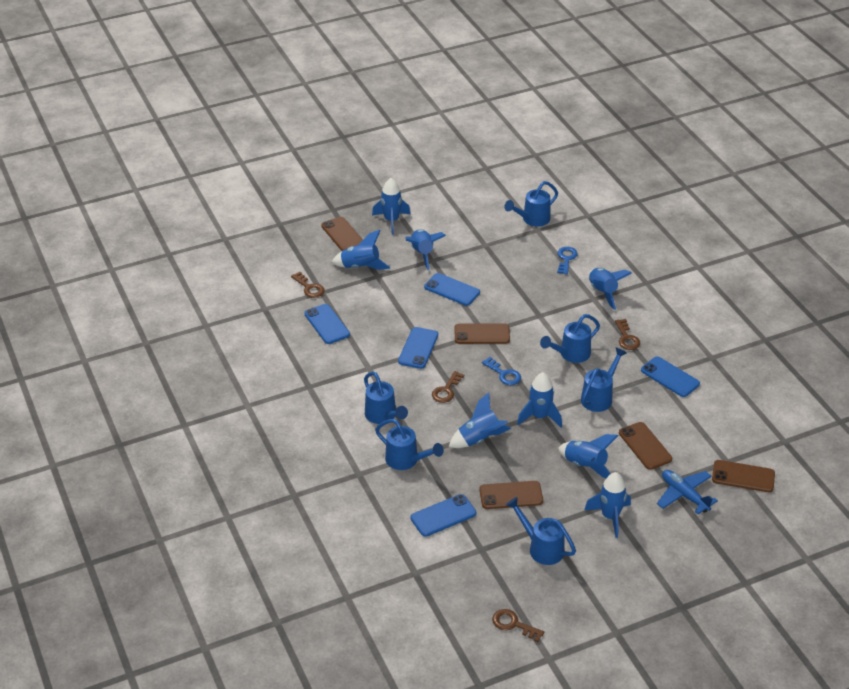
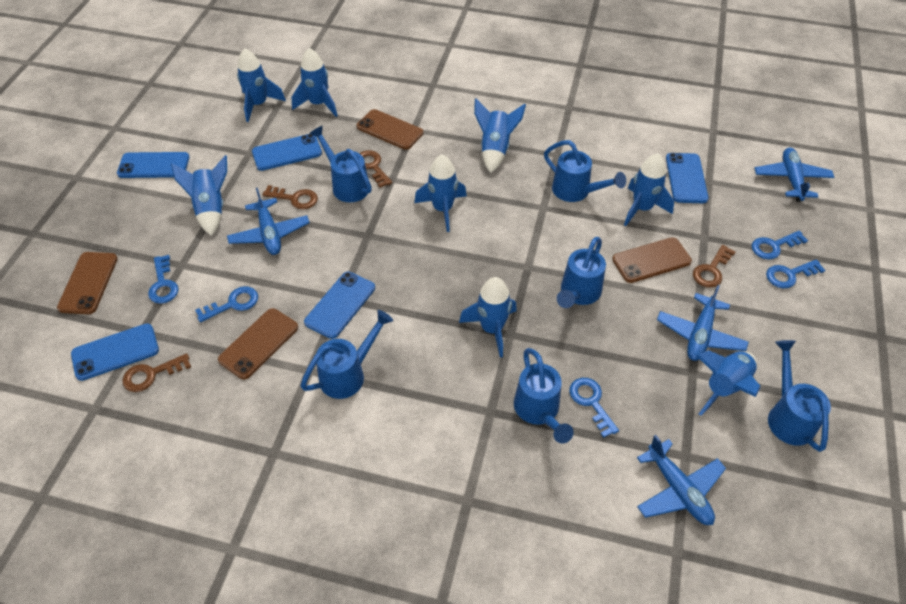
blue key: [482,357,521,385] [557,247,578,274] = 2 -> [148,255,179,304] [195,286,258,323] [569,378,619,438] [752,231,808,260] [766,259,825,288] = 5
blue plane: [657,470,718,514] = 1 -> [227,187,309,255] [637,435,726,525] [657,285,749,361] [755,148,834,202] = 4
brown phone: [321,217,363,251] [454,323,510,344] [479,481,543,509] [619,422,672,470] [712,460,775,492] = 5 -> [57,252,118,314] [218,308,298,379] [357,109,423,150] [612,237,692,283] = 4

